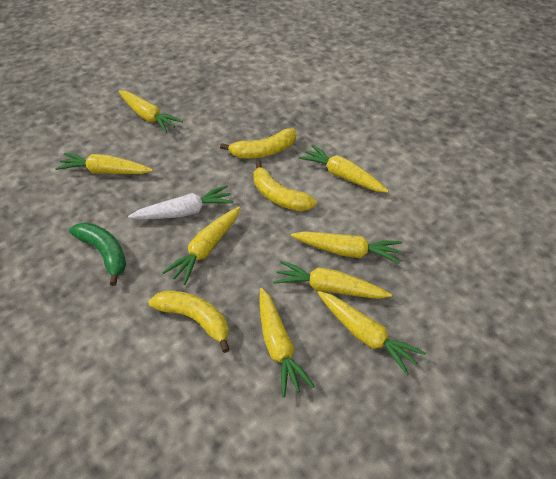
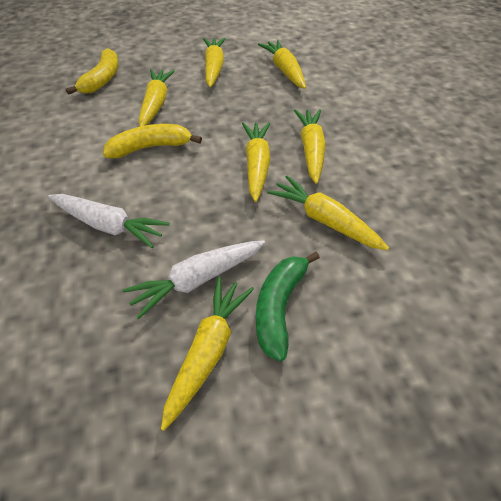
white carrot: [128,185,234,219] = 1 -> [48,194,170,248] [123,240,265,319] = 2
yellow banana: [148,290,230,353] [220,128,296,159] [254,161,317,211] = 3 -> [66,48,119,95] [103,124,202,158] = 2
yellow carrot: [55,153,153,174] [119,90,183,133] [162,207,240,285] [259,288,315,397] [273,260,392,299] [291,231,402,263] [299,144,389,193] [318,291,426,375] = 8 -> [139,69,175,127] [161,277,254,431] [203,38,226,87] [242,122,270,202] [258,40,306,89] [267,176,389,251] [294,109,326,184] = 7

